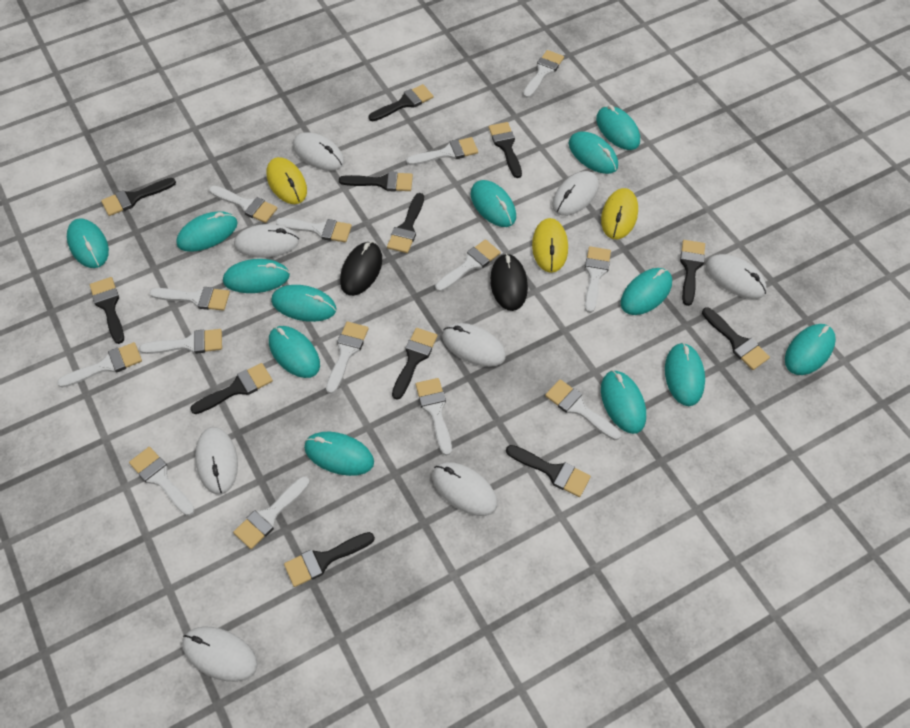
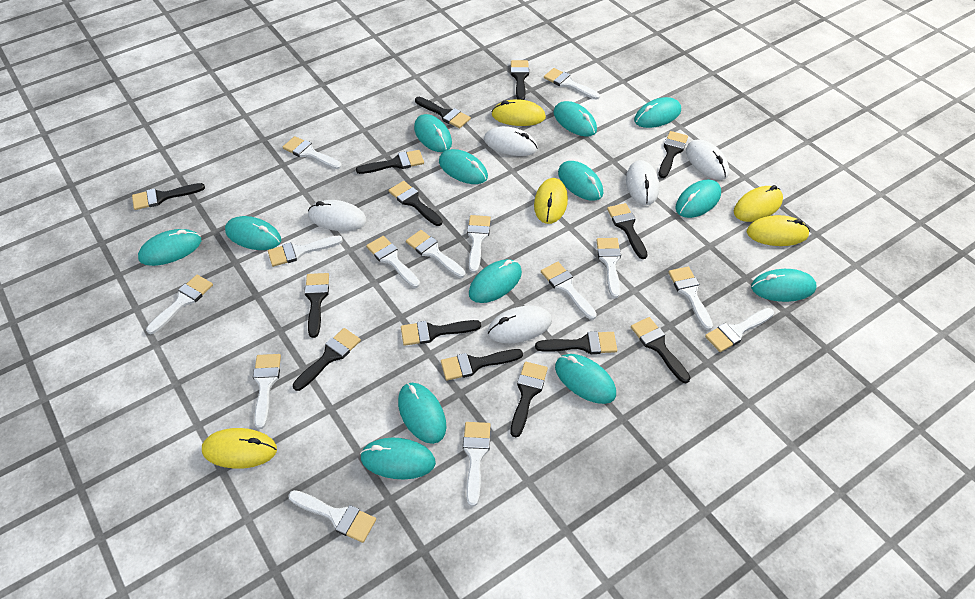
black brush: [90,277,124,344] [101,178,176,216] [190,363,273,414] [284,532,375,587] [339,171,413,191] [369,84,434,121] [387,193,424,253] [392,328,438,400] [489,122,522,178] [506,445,591,497] [680,240,705,306] [702,307,770,370] = 12 -> [132,183,205,210] [293,328,361,391] [304,273,329,338] [356,150,424,174] [388,181,443,226] [401,320,481,346] [415,97,471,129] [441,349,523,381] [511,60,529,100] [511,362,548,437] [535,331,617,354] [607,203,648,259] [631,317,691,383] [659,131,688,178] = 14
black mouse: [340,241,382,296] [490,254,528,311] = 2 -> none = 0
white mouse: [182,627,258,682] [195,427,238,494] [234,224,299,258] [293,132,344,171] [432,462,497,516] [442,323,506,367] [552,171,599,216] [706,254,767,299] = 8 -> [308,200,367,231] [484,126,538,156] [487,306,552,343] [626,160,659,205] [686,139,729,180] = 5
yellow mouse: [267,157,307,204] [532,218,568,273] [601,188,638,239] = 3 -> [202,428,277,469] [491,99,546,126] [534,178,568,224] [734,185,783,222] [747,215,810,246] = 5

